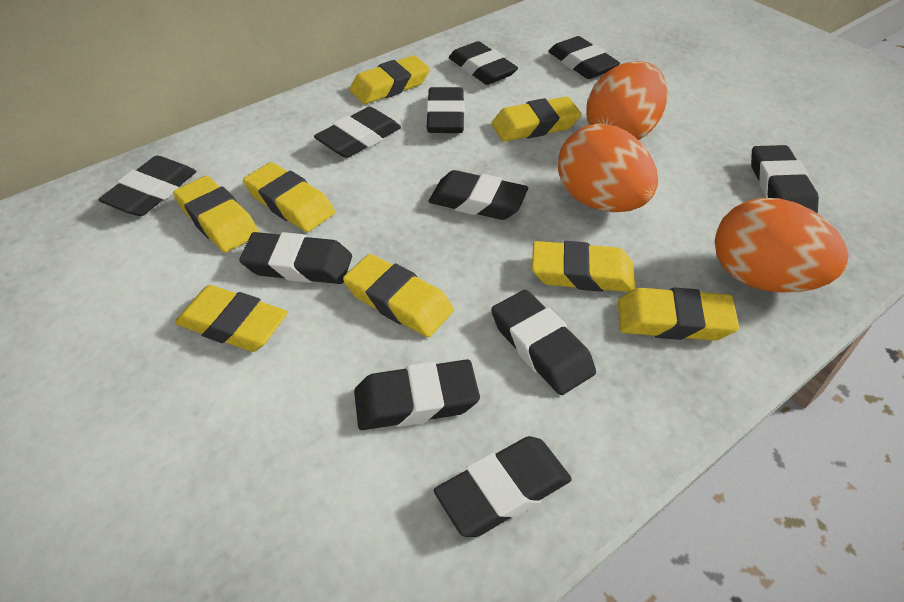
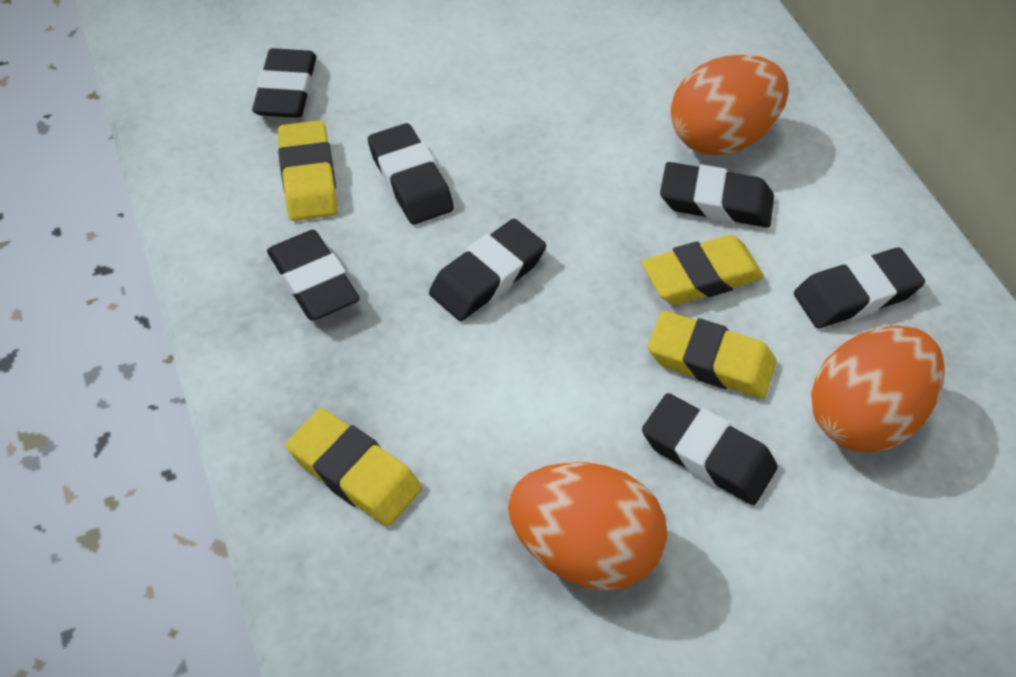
black eraser: [98,156,196,216] [239,232,352,284] [314,107,401,158] [354,359,480,430] [426,87,465,133] [429,170,528,220] [434,436,572,537] [449,41,518,85] [491,290,596,395] [548,36,620,79] [751,145,819,213] = 11 -> [252,48,317,118] [267,230,360,320] [368,123,454,225] [429,219,546,321] [642,393,778,505] [660,162,774,228] [794,247,925,328] = 7
yellow eraser: [173,176,259,252] [175,285,288,352] [243,162,335,232] [343,254,454,337] [349,55,430,104] [492,96,581,142] [532,241,636,292] [618,288,739,341] = 8 -> [278,120,338,221] [286,408,422,527] [642,235,764,305] [648,311,777,399] = 4

